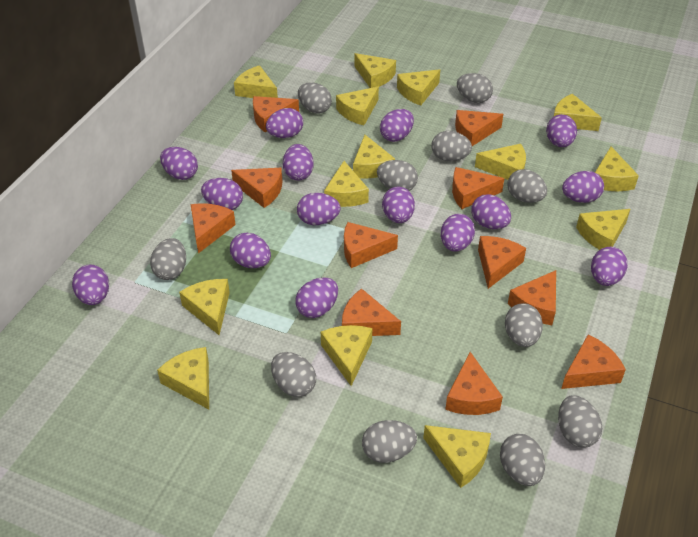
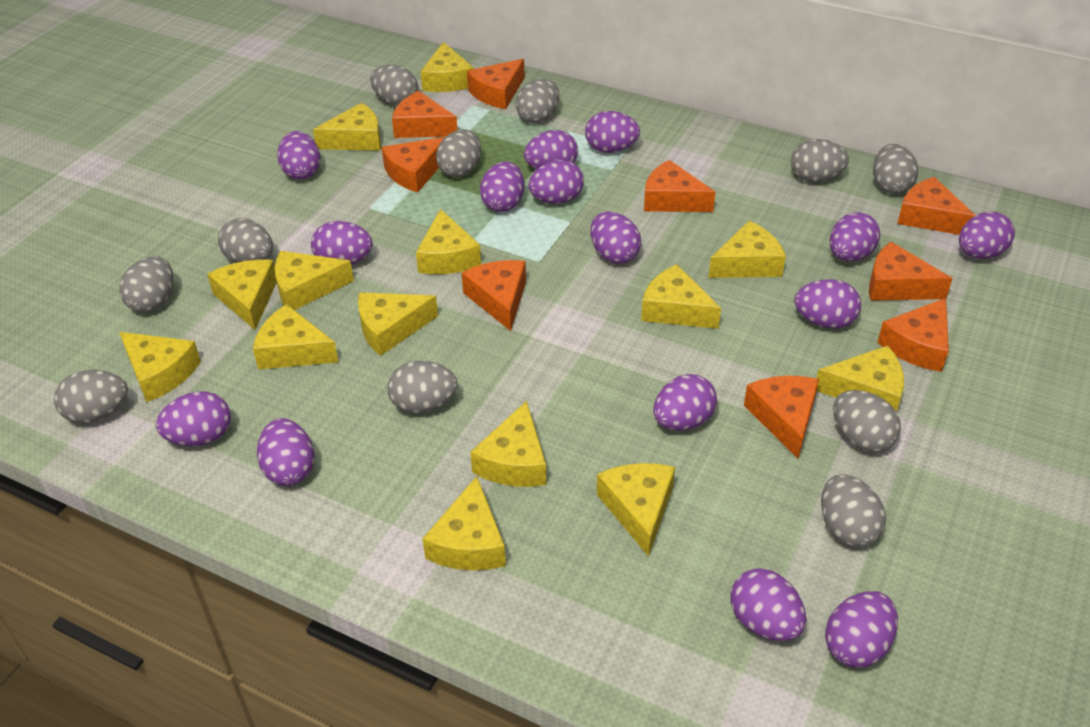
orange cheese: [191,203,236,253] [231,168,282,208] [253,96,299,132] [342,289,401,336] [344,222,398,268] [445,352,503,415] [452,167,504,209] [455,110,503,146] [478,236,526,289] [508,270,556,325] [561,335,626,389] = 11 -> [382,137,445,193] [392,91,457,138] [462,260,526,331] [467,59,525,109] [644,160,716,212] [744,376,819,459] [869,242,953,301] [877,298,949,372] [897,177,976,235] = 9

